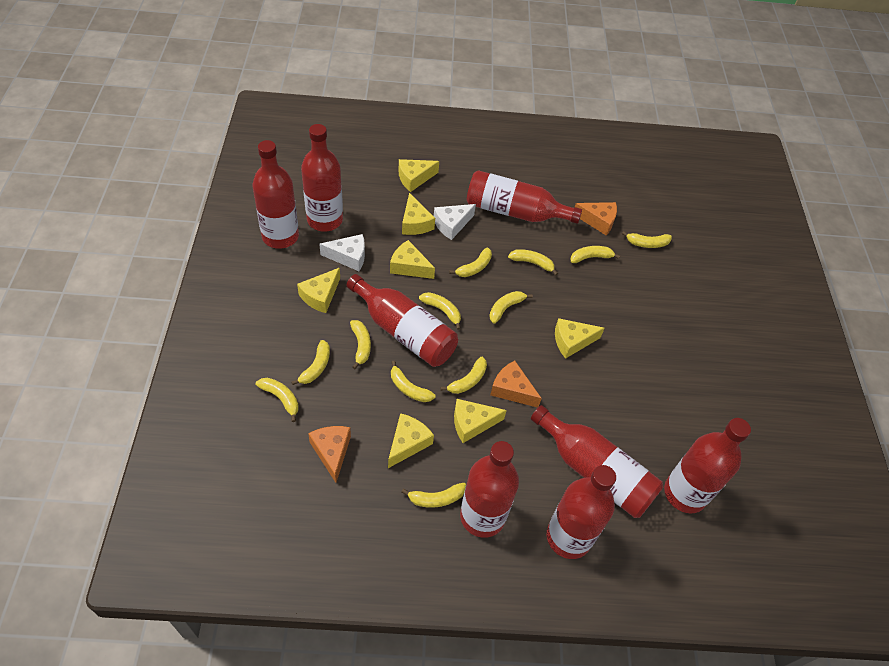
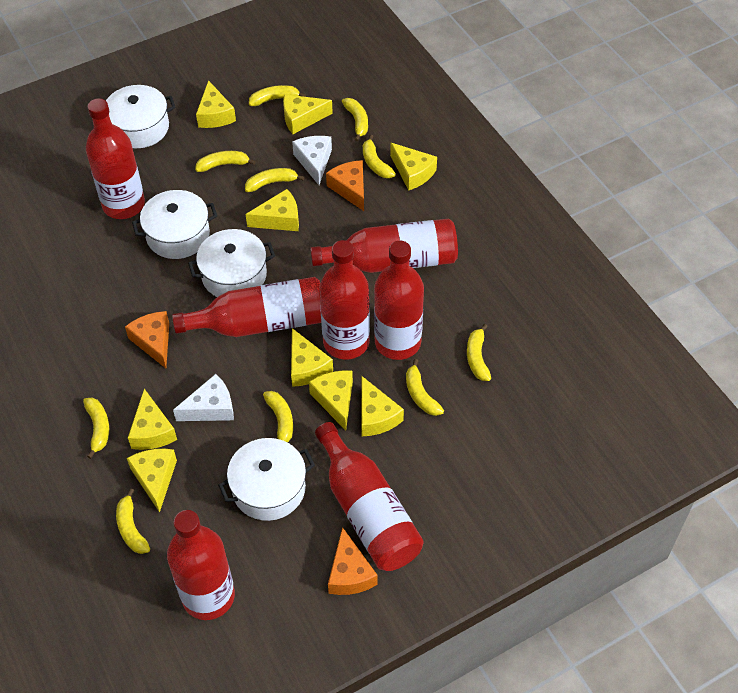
red bottle: [252,140,299,249] [301,124,343,232] [347,274,458,367] [460,441,519,538] [467,170,582,224] [531,405,663,518] [546,465,616,559] [664,418,751,513] = 8 -> [86,98,145,219] [167,510,235,620] [172,277,321,337] [310,219,458,273] [315,422,424,571] [319,240,370,360] [374,241,424,360] = 7
white pot: none = 0 -> [106,85,176,148] [132,190,217,259] [188,229,275,297] [218,438,315,521] = 4
yellow banana: [256,378,299,422] [291,340,330,385] [350,320,371,369] [391,361,435,402] [402,483,466,508] [419,292,461,330] [440,357,487,394] [449,248,492,277] [489,291,533,323] [508,249,558,276] [570,246,620,263] [622,231,672,248] = 12 -> [83,398,109,459] [116,488,150,554] [195,151,256,172] [245,168,304,192] [249,85,306,106] [263,391,293,442] [342,98,368,141] [363,135,396,178] [406,359,444,416] [467,324,491,381] = 10
yellow cheese: [297,268,340,313] [388,413,434,468] [390,240,435,279] [398,159,439,192] [402,193,435,235] [454,399,507,443] [555,318,605,359] = 7 -> [127,449,177,513] [128,389,177,450] [196,80,236,128] [246,189,299,231] [283,94,333,134] [291,328,333,387] [309,370,353,431] [361,376,404,436] [390,143,437,190] = 9

